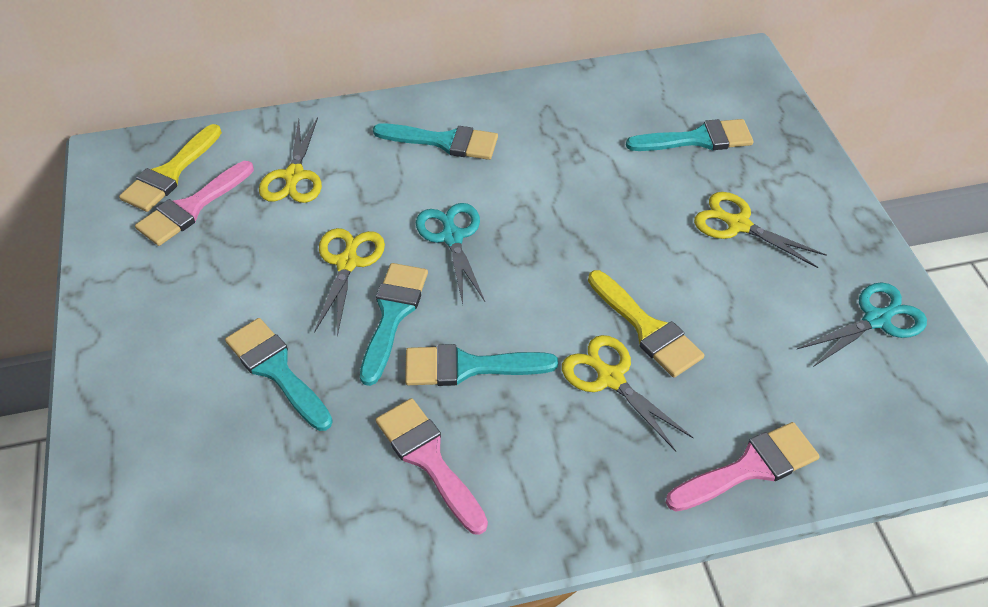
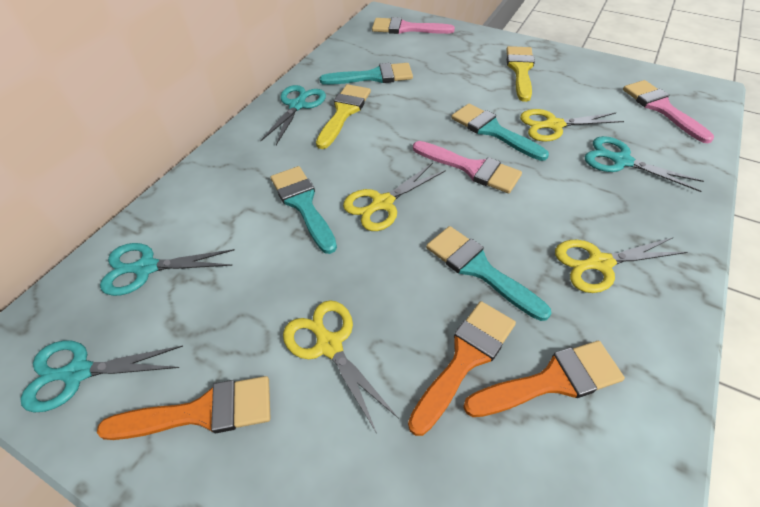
orange brush: none = 0 -> [97,376,270,440] [408,301,516,436] [463,341,625,417] = 3
turquoise brush: [225,318,333,431] [360,263,428,386] [373,123,498,160] [405,344,558,386] [626,119,753,151] = 5 -> [271,166,337,254] [320,63,413,85] [426,226,551,321] [451,104,549,161] = 4
turquoise scissors: [416,203,485,304] [797,282,927,368] = 2 -> [20,340,183,412] [100,243,235,296] [260,85,326,145] [585,136,704,192] = 4

